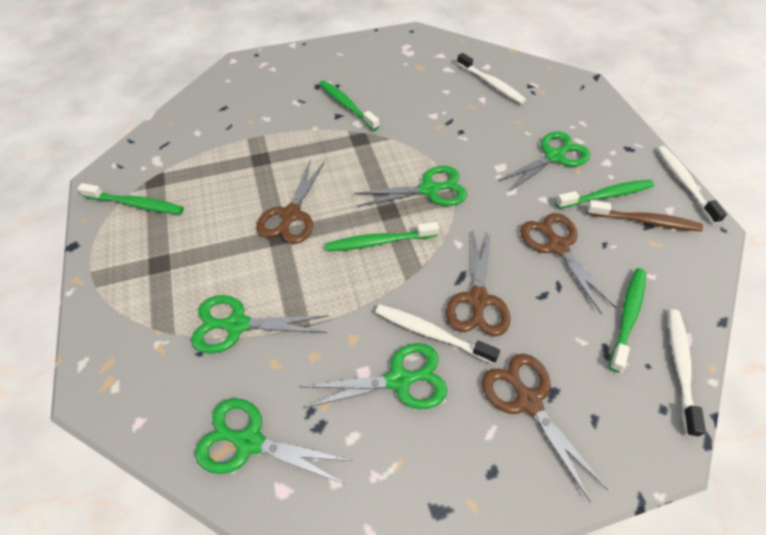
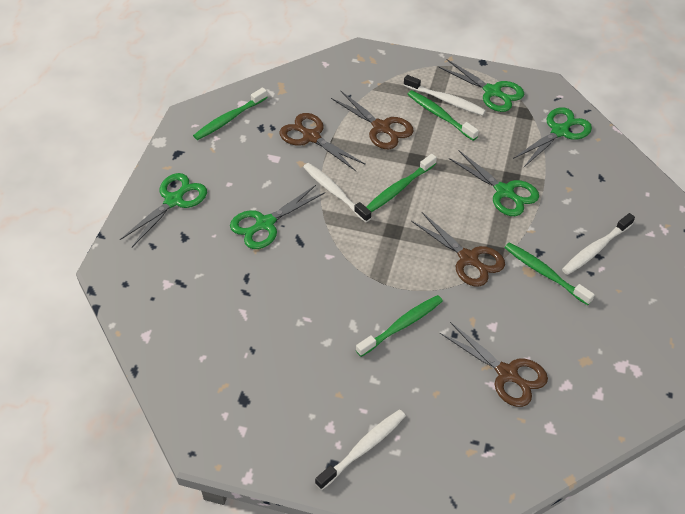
brown toothbrush: [586,200,703,231] = 1 -> none = 0

